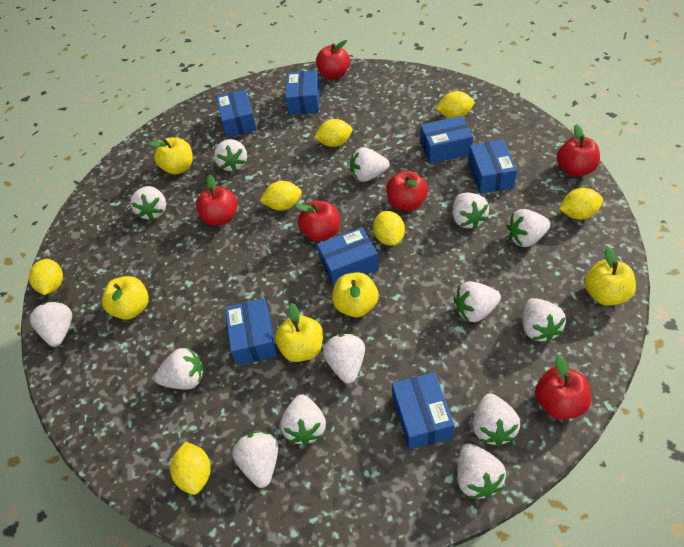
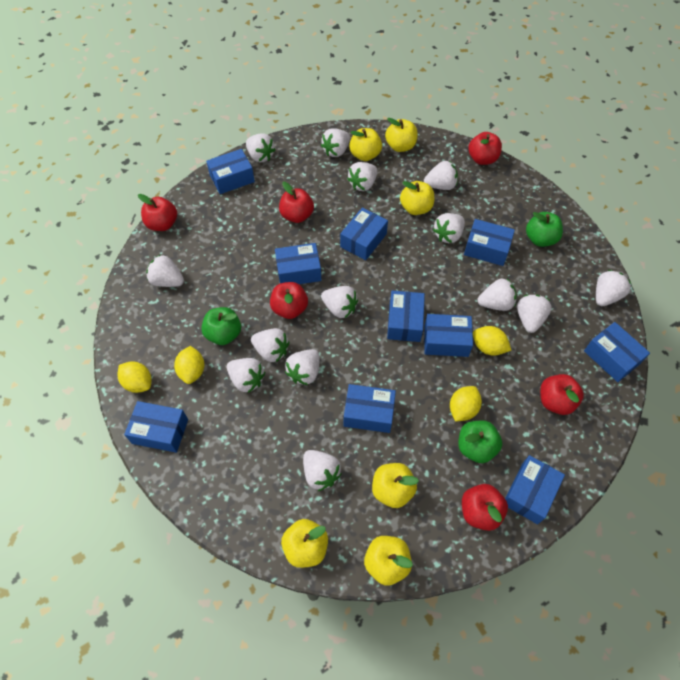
blue box: [216,89,257,138] [225,298,277,366] [285,70,320,115] [317,227,379,287] [392,372,454,450] [420,116,473,164] [468,139,517,194] = 7 -> [124,401,188,453] [206,149,255,194] [275,243,321,284] [340,207,388,260] [344,384,396,433] [387,290,425,342] [424,314,473,357] [464,219,515,266] [505,455,565,524] [584,322,650,382] = 10
green apple: none = 0 -> [201,307,241,345] [458,420,502,463] [526,212,563,247] = 3
yellow apple: [102,276,149,320] [148,137,193,174] [275,303,323,362] [332,272,379,317] [584,246,636,306] = 5 -> [281,519,328,568] [349,128,382,161] [364,536,413,586] [372,463,419,508] [385,118,418,152] [400,181,434,215] = 6
yellow lemon: [29,259,63,295] [170,442,211,495] [260,181,302,211] [314,119,352,147] [373,211,405,246] [436,91,474,118] [559,188,603,220] = 7 -> [117,361,151,393] [174,346,205,384] [450,386,482,422] [473,326,512,356] = 4

